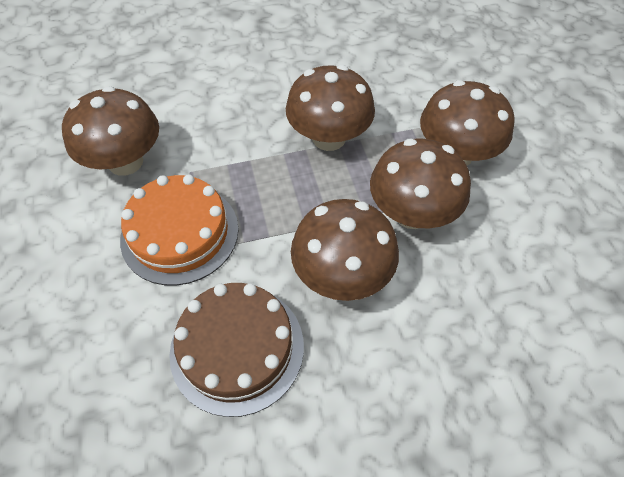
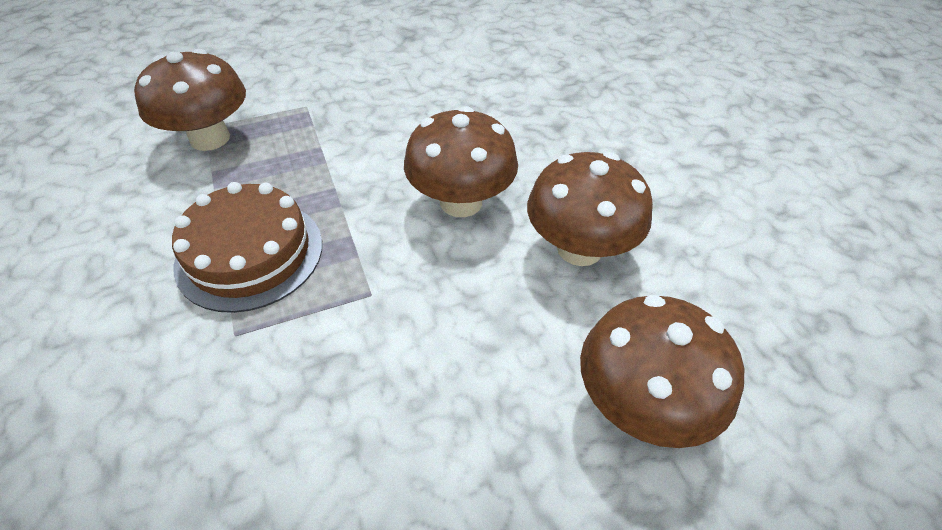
brown mushroom: [62,86,159,176] [286,65,375,151] [291,199,399,301] [370,138,471,229] [420,80,515,166] = 5 -> [134,49,246,151] [404,106,518,217] [527,152,653,266] [580,295,744,448] = 4
orange cake: [120,174,239,286] = 1 -> none = 0

